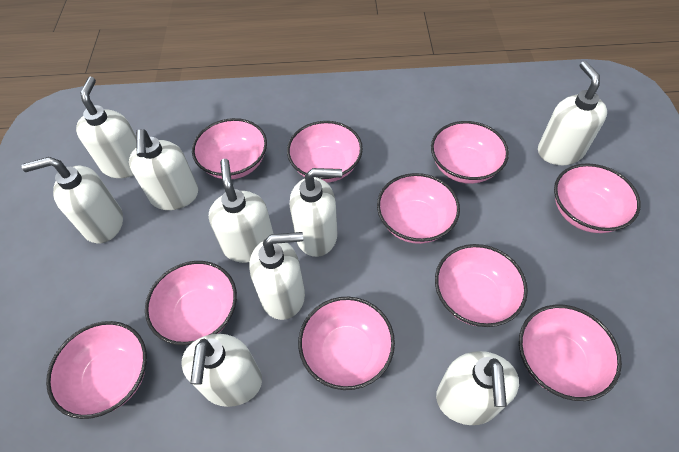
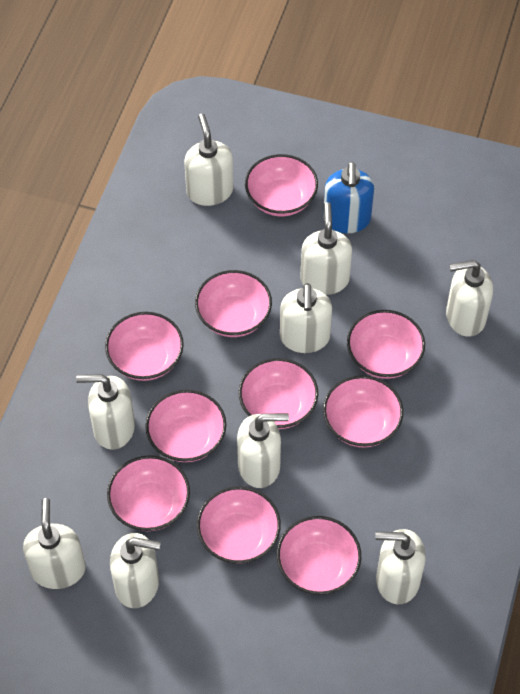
blue soap dispenser: none = 0 -> [323,162,374,233] = 1

